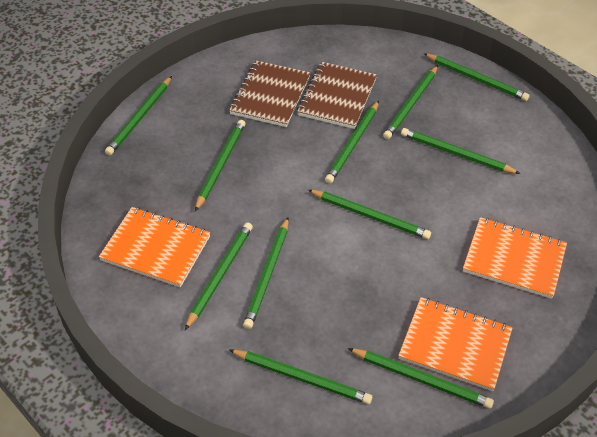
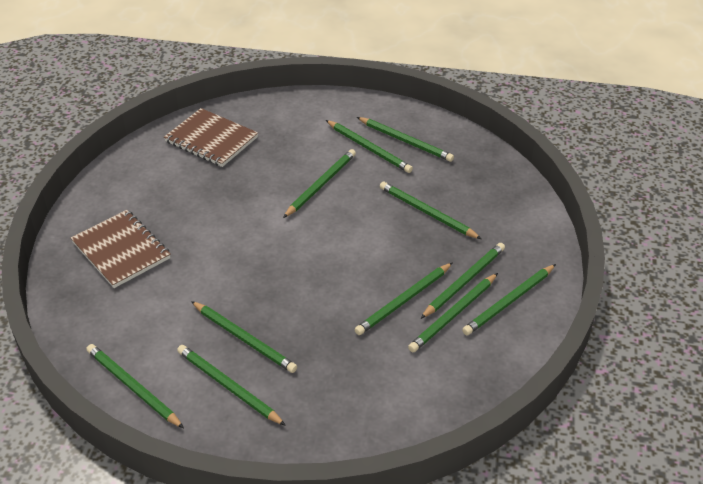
orange notebook: [99,207,211,287] [398,297,513,391] [463,217,567,299] = 3 -> none = 0

